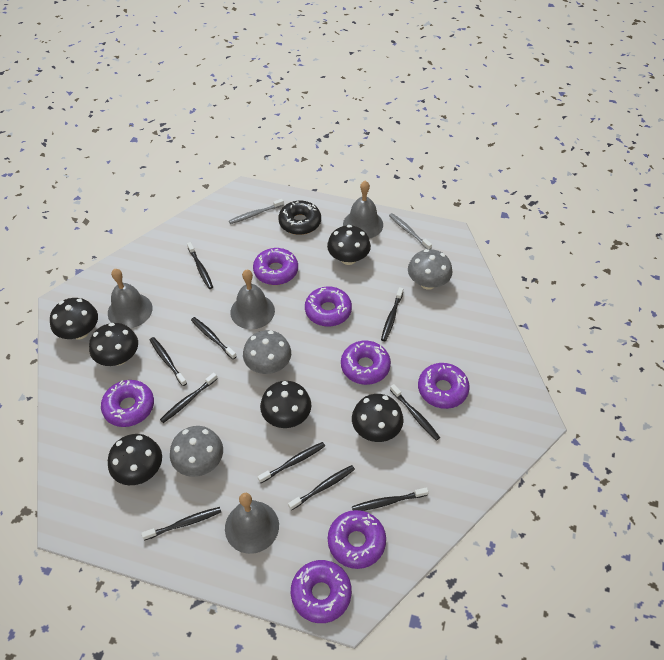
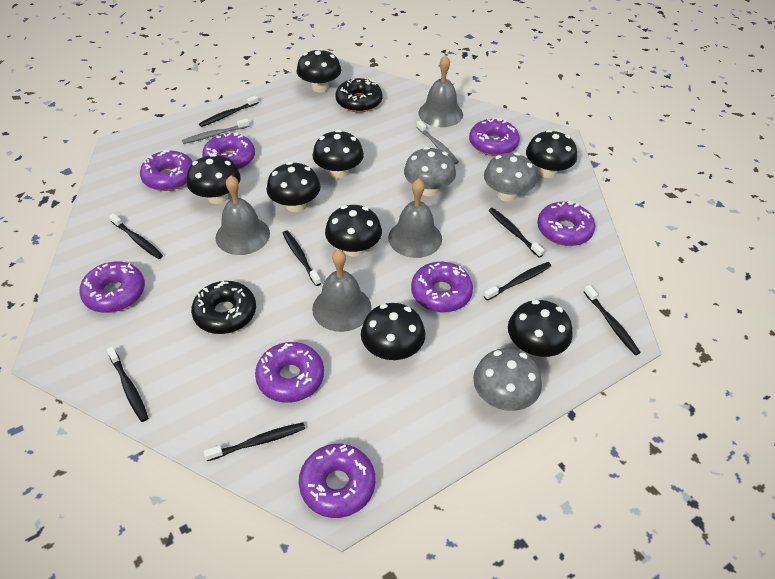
black donut: [278,201,321,235] = 1 -> [191,281,256,334] [336,78,382,112] = 2
black mushroom: [50,298,98,340] [89,323,138,366] [108,434,162,485] [260,381,311,428] [327,225,371,265] [352,394,404,442] = 6 -> [187,154,241,204] [266,162,320,212] [297,49,341,93] [312,130,364,179] [325,205,382,257] [361,303,425,360] [508,300,573,357] [526,130,577,178] = 8
black toothbrush: [141,507,221,541] [150,337,187,386] [160,372,218,423] [187,242,213,289] [191,317,237,359] [258,442,325,483] [288,465,355,510] [352,487,429,511] [381,287,403,341] [390,384,440,441] = 10 -> [107,347,148,422] [109,213,163,259] [199,95,259,127] [204,423,305,461] [283,230,321,286] [484,262,551,301] [488,208,544,258] [584,285,641,355] = 8
purple donut: [101,380,154,427] [253,248,298,285] [291,560,352,623] [305,286,352,327] [328,510,386,569] [341,341,391,385] [418,363,470,409] = 7 -> [79,262,145,313] [140,150,193,191] [202,133,255,170] [255,342,324,403] [299,444,375,518] [411,262,473,312] [469,118,520,156] [537,201,595,246] = 8

